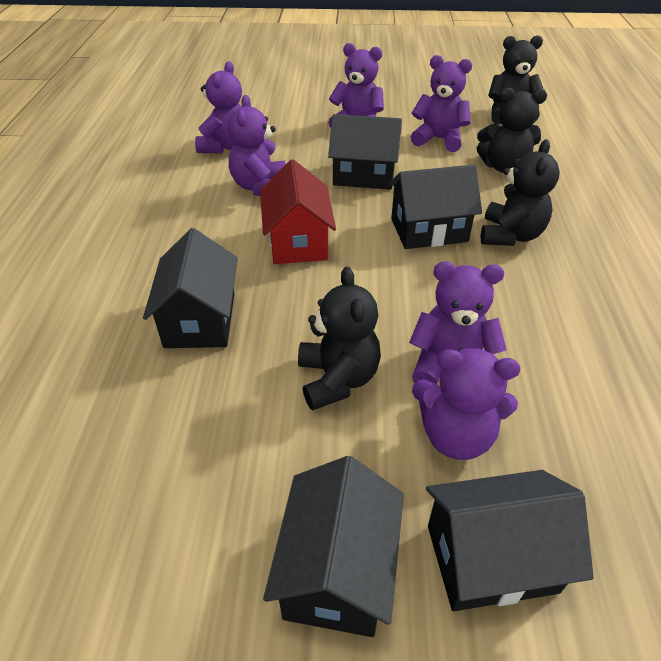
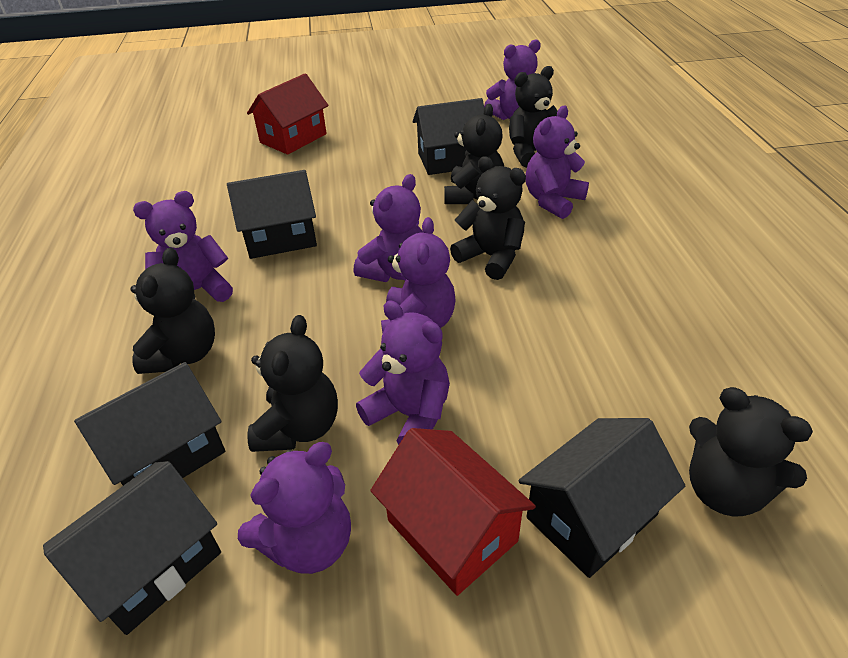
black teddy bear: [298,267,381,411] [477,88,547,173] [481,139,560,246] [488,36,543,124] = 4 -> [130,248,215,374] [247,315,338,452] [444,104,504,204] [450,156,526,280] [509,66,558,168] [689,387,813,517] = 6
purple teddy bear: [195,61,242,154] [228,95,286,196] [328,43,384,128] [409,261,507,385] [411,55,472,152] [412,348,520,460] = 6 -> [133,191,233,302] [238,442,351,574] [354,174,422,282] [356,301,450,445] [381,217,456,333] [484,39,541,120] [525,105,589,219] = 7
red house: [260,159,336,264] = 1 -> [247,73,328,155] [370,428,536,596] = 2

